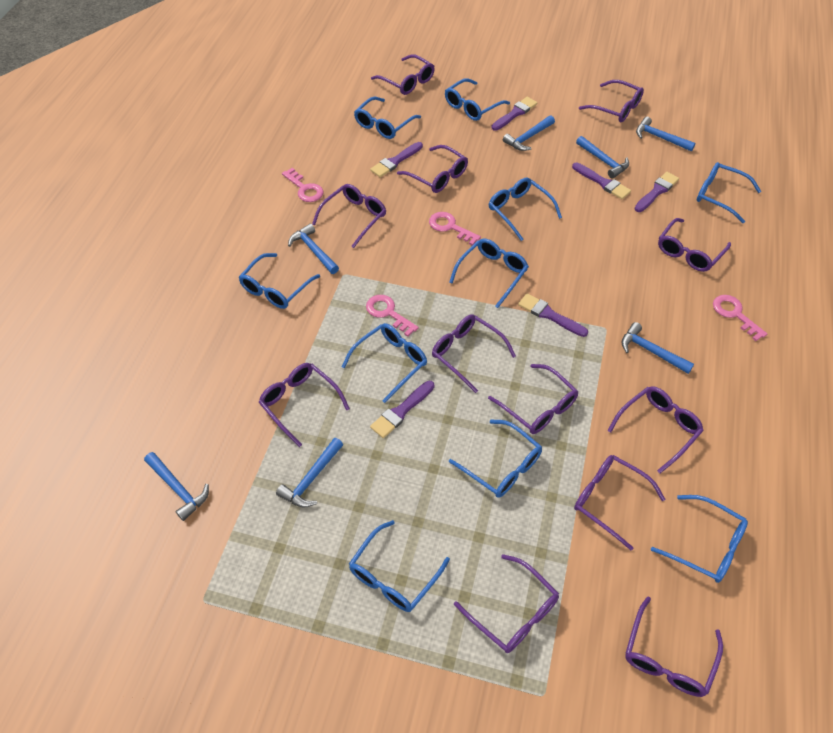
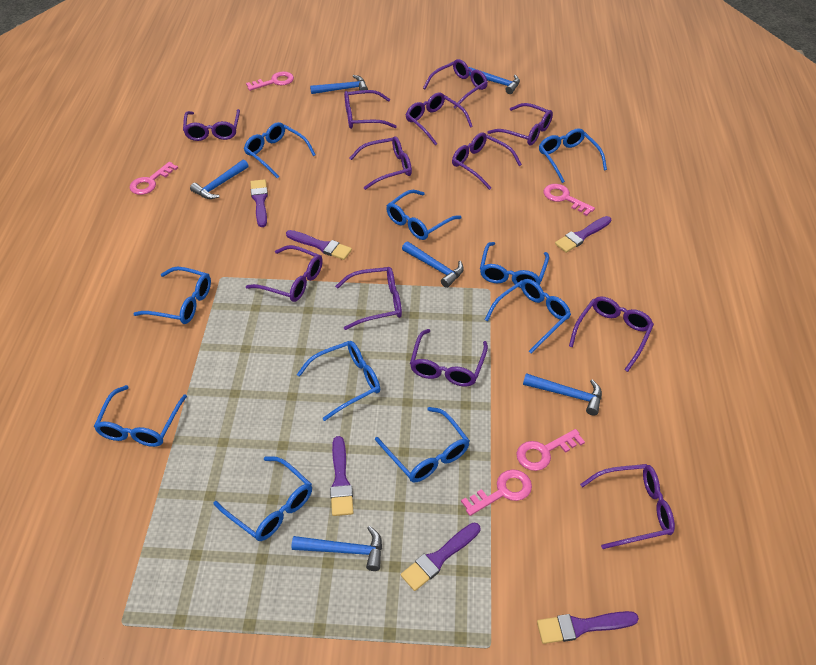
blue hammer: [144,452,209,521] [276,438,343,508] [288,224,339,274] [503,115,555,151] [576,136,629,179] [622,322,694,374] [636,117,695,151] = 7 -> [190,159,249,199] [291,526,382,571] [310,75,368,94] [402,242,464,288] [468,67,520,94] [523,373,602,416] = 6
pink key: [282,167,324,202] [366,295,419,337] [429,212,481,246] [713,295,767,341] = 4 -> [130,162,178,195] [246,71,294,91] [461,469,532,516] [516,429,585,471] [543,184,595,216] = 5

